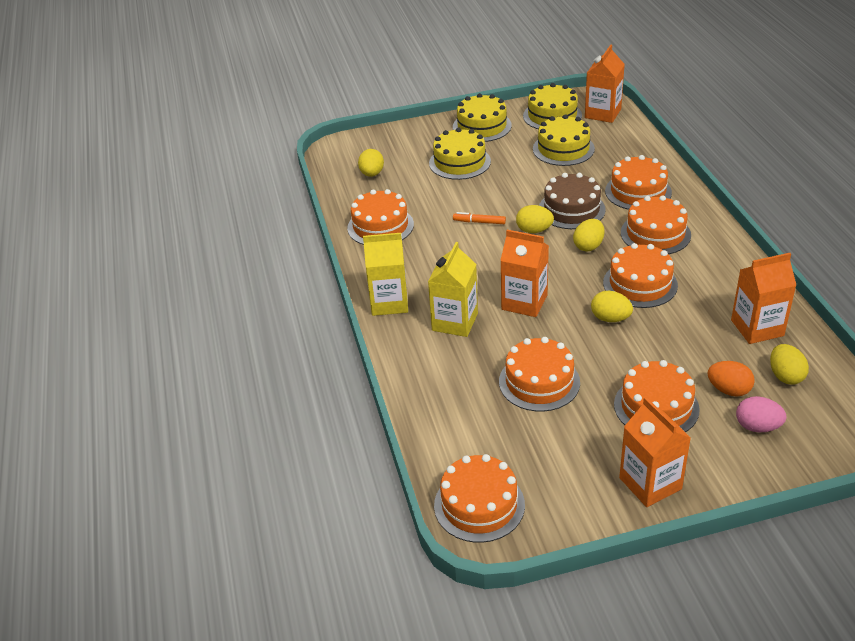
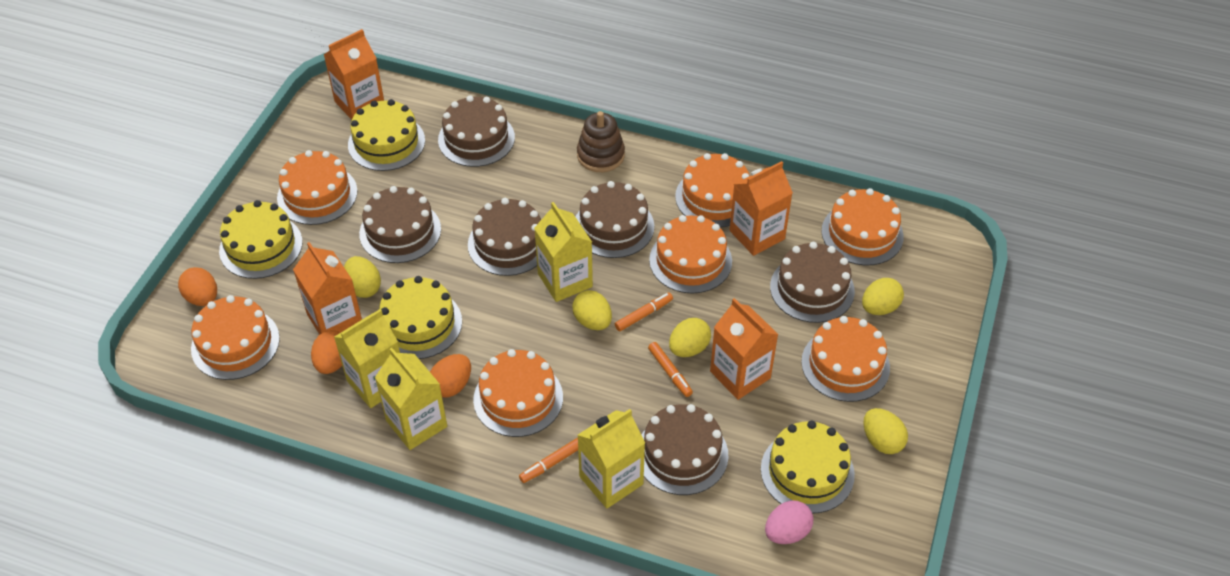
brown cake: [539,173,606,229] = 1 -> [359,186,441,263] [438,95,515,167] [468,198,541,276] [576,181,654,258] [641,404,728,495] [770,242,855,323] = 6
brown stacking toy: none = 0 -> [577,111,625,172] = 1
orange egg: [708,361,755,396] = 1 -> [178,267,217,306] [311,330,342,374] [430,354,471,397] = 3
orange marker: [453,212,506,224] = 1 -> [519,438,578,483] [615,292,673,331] [648,342,693,397] = 3
yellow carton: [363,233,408,316] [428,242,478,337] = 2 -> [334,309,400,408] [375,348,447,450] [534,202,593,302] [578,409,645,508] = 4

